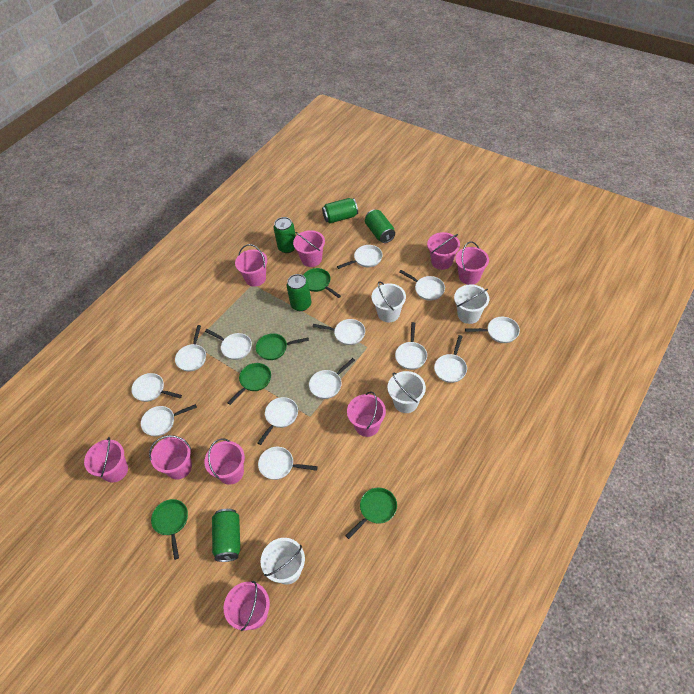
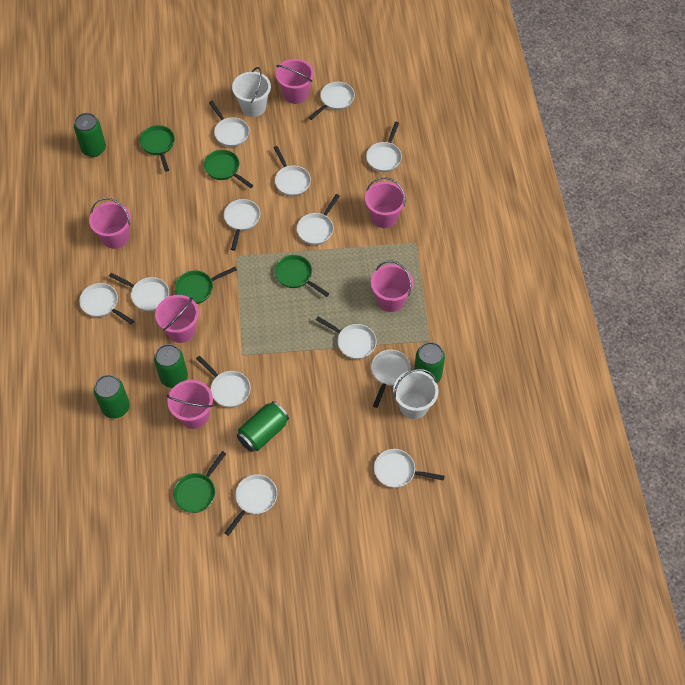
pink bucket: [84,437,128,483] [149,435,192,480] [204,438,245,485] [224,581,270,631] [235,244,267,287] [293,230,325,267] [347,391,386,437] [427,232,460,270] [455,242,489,285] = 9 -> [89,198,131,249] [155,295,199,343] [167,380,213,429] [276,59,314,104] [365,177,406,228] [371,260,414,312] = 6
white bucket: [261,538,305,585] [372,281,406,322] [387,371,426,413] [454,284,489,324] = 4 -> [232,67,271,117] [393,369,439,419] = 2

